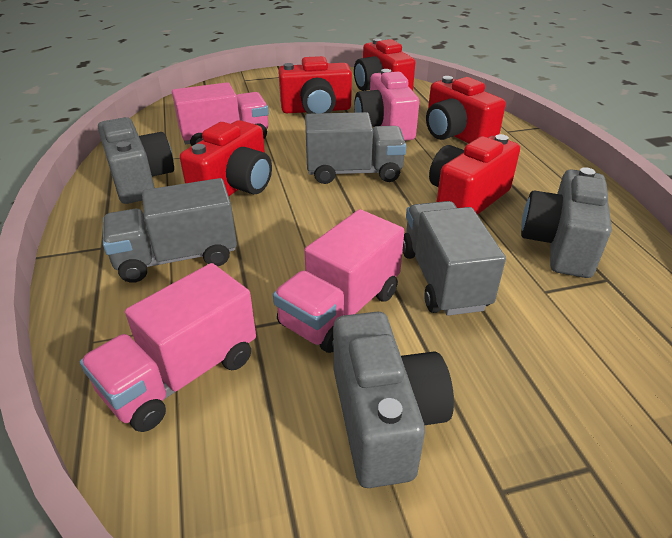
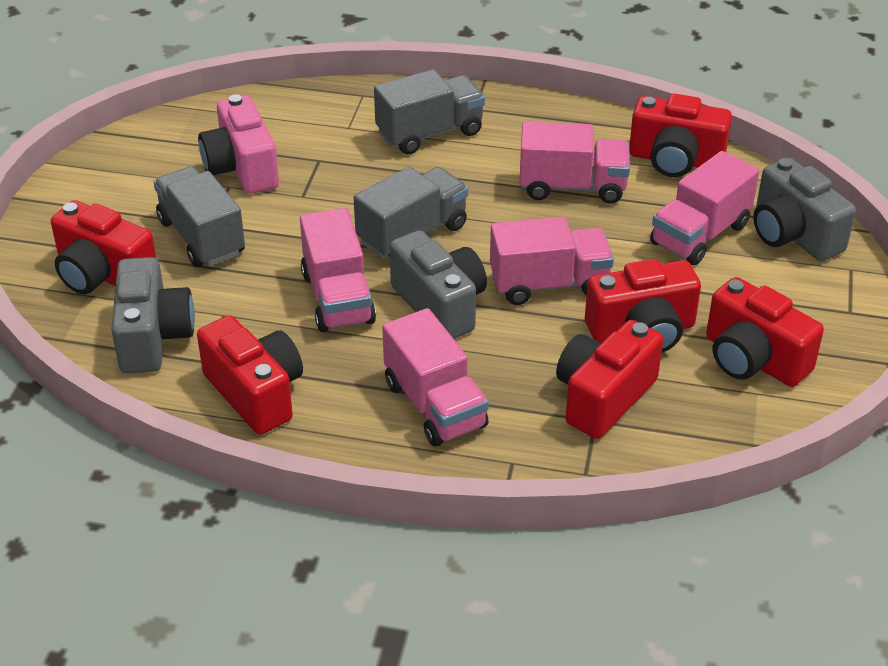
pink truck: [80,263,256,432] [172,82,269,146] [273,209,404,353] = 3 -> [300,208,376,332] [382,308,489,447] [490,216,614,305] [519,122,630,204] [650,151,759,265] = 5
red camera: [180,120,272,196] [278,56,352,114] [354,38,415,91] [426,76,506,144] [429,134,520,215] = 5 -> [51,200,157,294] [197,315,303,435] [556,320,663,439] [585,259,701,353] [629,94,732,177] [706,277,824,387] = 6

